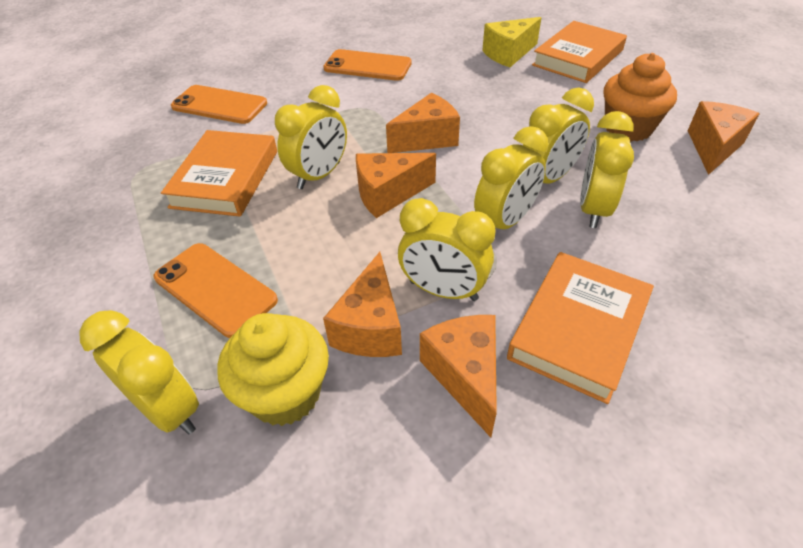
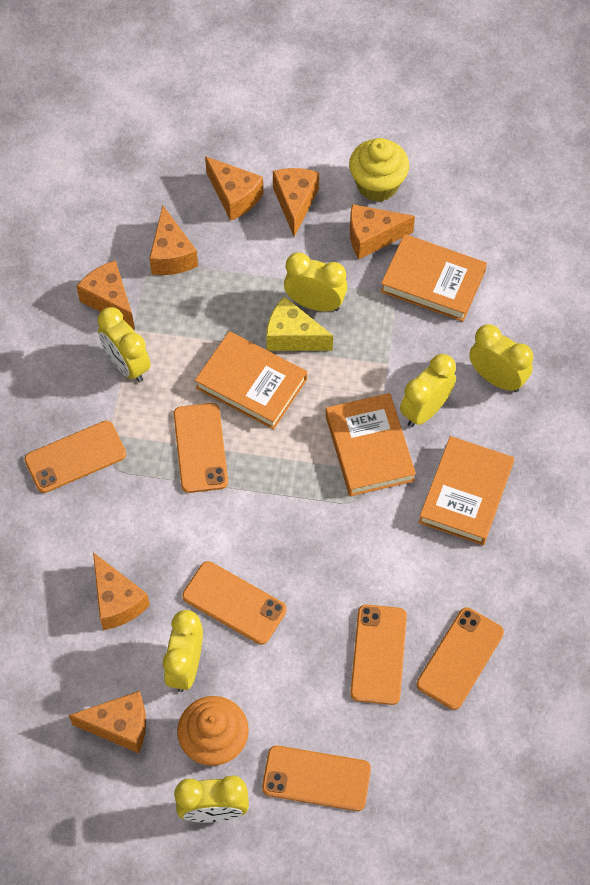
orange book: [161,130,277,217] [507,252,654,404] [532,21,627,83] = 3 -> [195,331,307,430] [326,393,416,496] [380,234,487,322] [419,436,514,545] = 4
orange cheese: [323,252,402,357] [356,153,436,218] [386,93,460,153] [420,315,497,437] [688,101,760,175] = 5 -> [69,691,146,753] [76,260,135,329] [93,552,150,630] [149,206,198,275] [205,156,263,221] [273,168,319,237] [350,204,415,259] = 7
orange phone: [154,243,278,338] [171,85,267,124] [323,49,412,81] = 3 -> [24,421,126,493] [174,403,228,493] [182,561,287,644] [262,746,371,811] [350,604,407,705] [417,607,504,710] = 6

